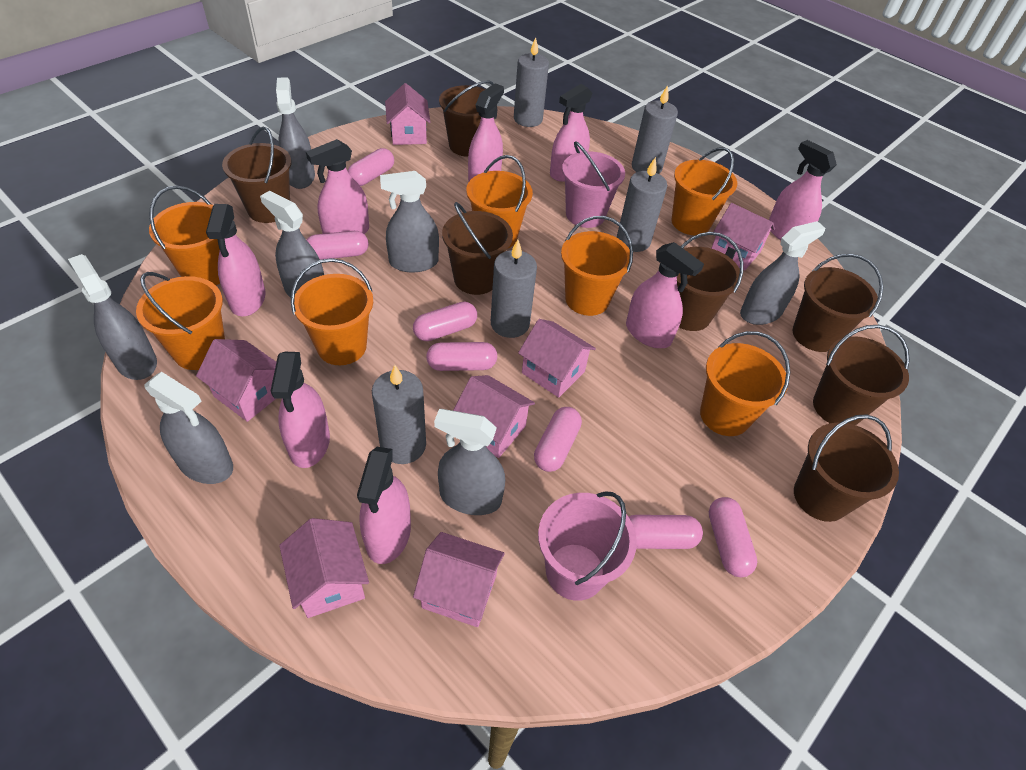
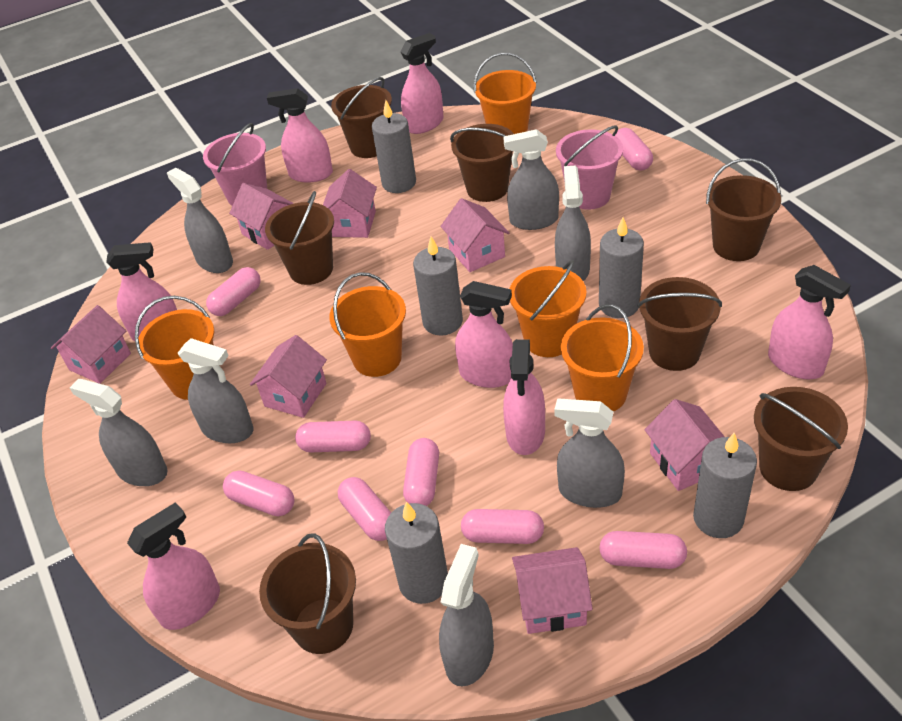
orange bucket: [136,272,225,370] [149,186,220,285] [291,258,373,365] [466,155,533,248] [561,216,633,316] [671,147,737,235] [700,331,790,436] = 7 -> [135,296,214,400] [329,272,406,377] [474,53,537,134] [510,260,587,357] [561,304,644,411] = 5
pink capsule: [307,231,368,260] [348,148,394,186] [413,301,477,341] [426,342,497,371] [534,407,582,472] [629,515,703,549] [709,497,757,577] = 7 -> [206,267,261,316] [223,470,295,516] [295,421,371,452] [338,477,391,541] [403,438,439,506] [461,509,544,544] [599,531,687,569] [615,128,653,171] = 8
pink spray bottle: [206,204,266,316] [271,352,330,468] [306,139,369,234] [357,447,411,564] [468,83,504,182] [550,84,592,182] [626,242,704,348] [769,140,837,240] = 8 -> [106,242,177,341] [127,502,220,630] [267,88,333,183] [400,33,444,134] [455,281,513,388] [503,339,545,455] [768,265,851,380] = 7

